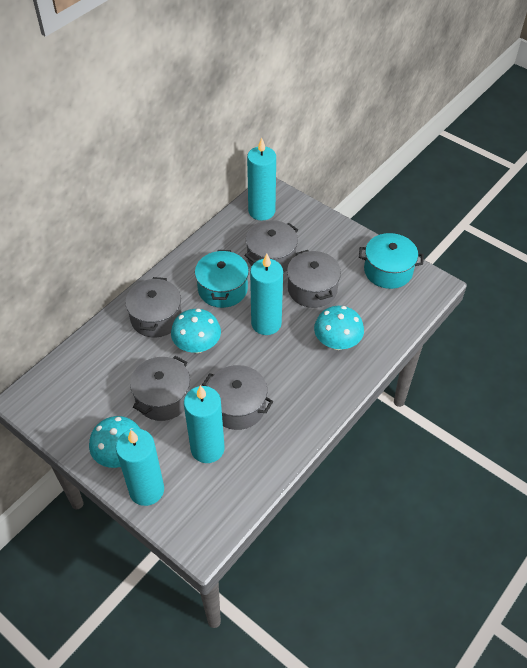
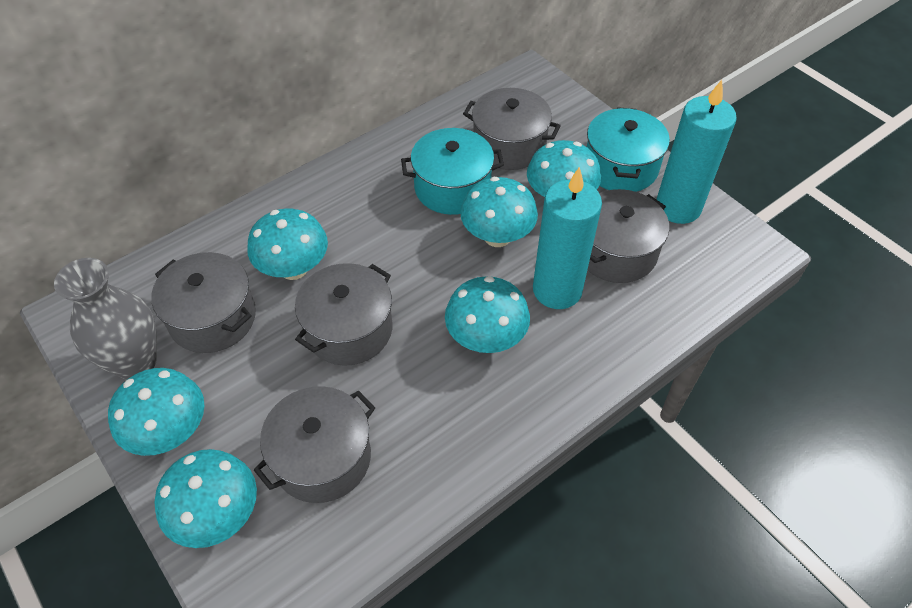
grey vase: none = 0 -> [54,258,157,380] = 1
turquoise candle: [116,429,164,506] [184,385,225,463] [247,138,276,221] [250,253,283,335] = 4 -> [533,167,602,309] [656,80,737,224] = 2
turquoise mushroom: [89,416,140,468] [171,309,221,353] [314,306,364,350] = 3 -> [108,368,204,456] [154,449,257,548] [247,208,328,280] [445,276,530,353] [460,177,538,247] [527,140,601,197] = 6

